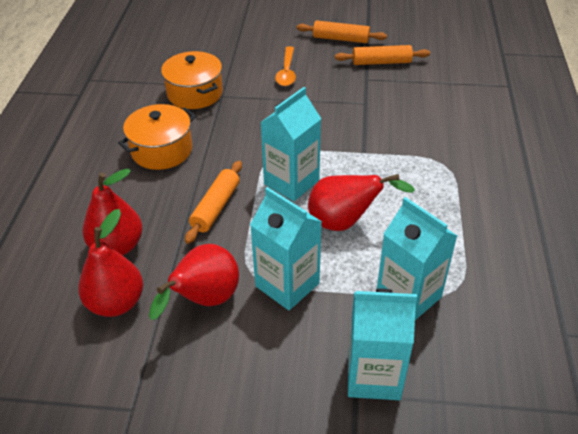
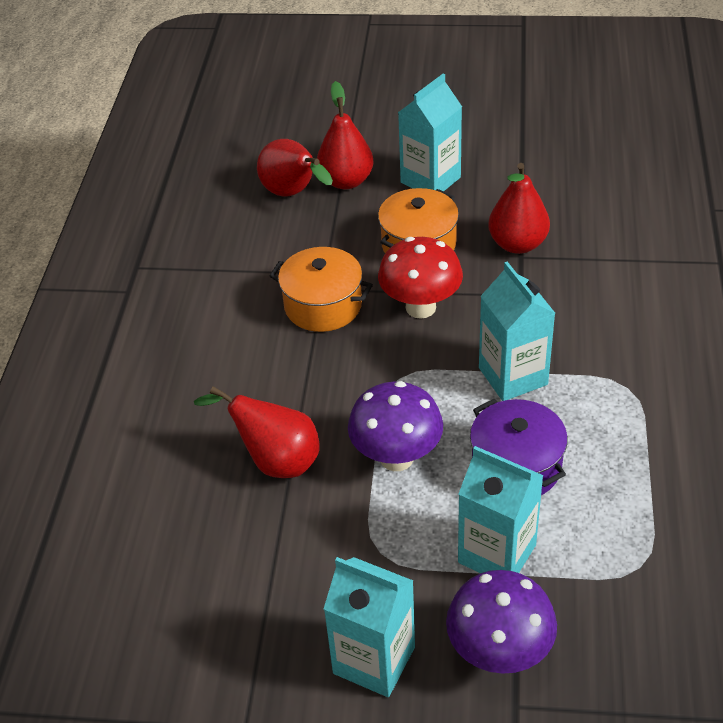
orange rolling pin: [185,161,242,244] [297,20,387,43] [335,45,430,65] = 3 -> none = 0
orange spoon: [275,46,296,86] = 1 -> none = 0
purple mushroom: none = 0 -> [348,381,443,471] [446,570,557,674] = 2
purple pot: none = 0 -> [470,399,568,495] = 1
red mushroom: none = 0 -> [378,237,463,319] = 1

